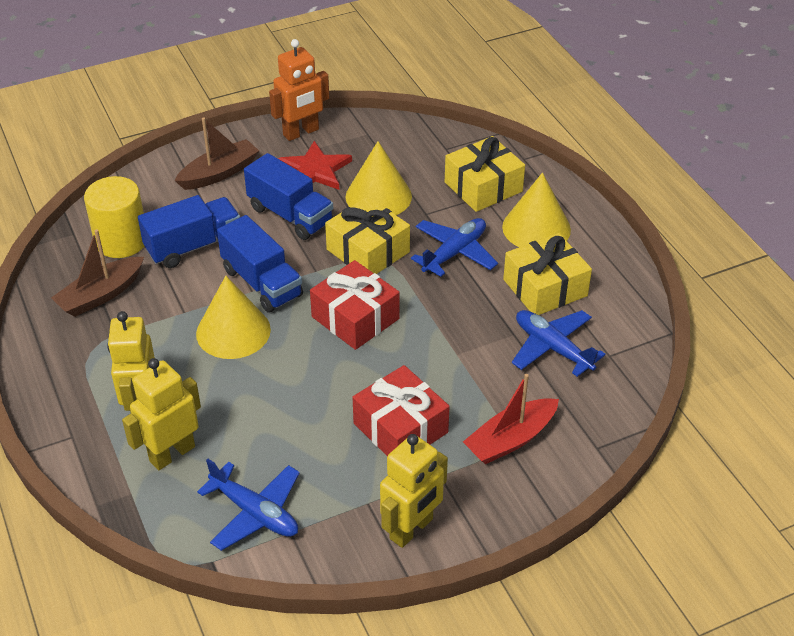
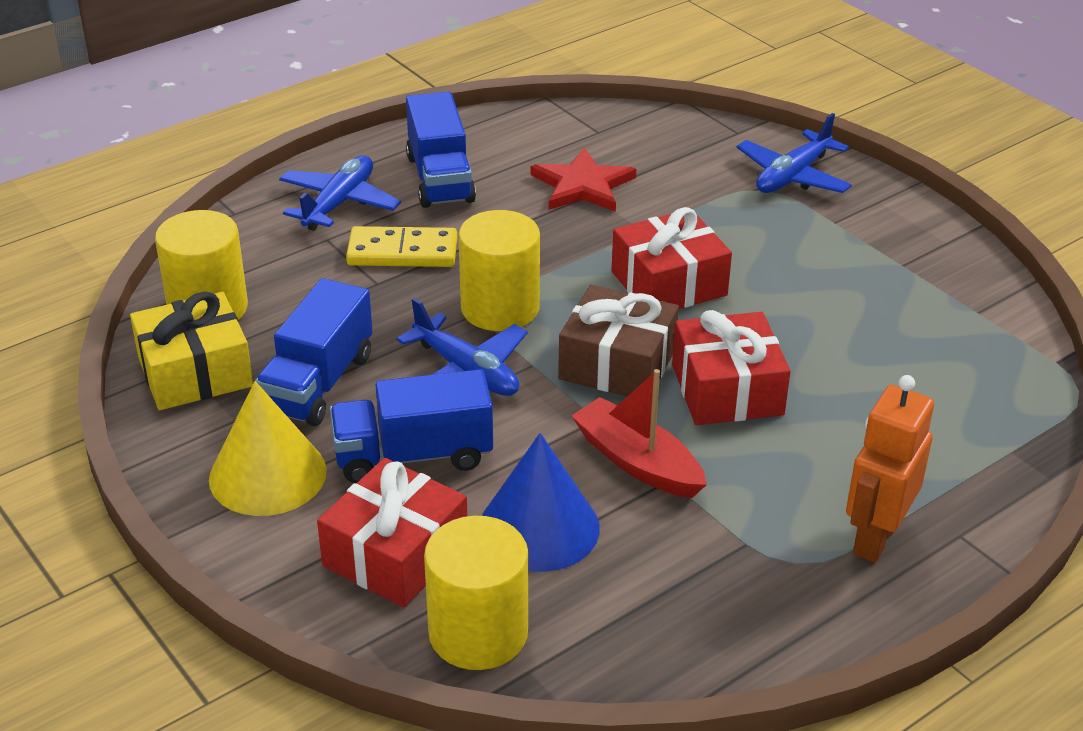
blue cone: none = 0 -> [482,433,600,572] = 1
brown boat: [51,229,144,317] [175,117,259,190] = 2 -> none = 0
brown gift: none = 0 -> [558,285,679,396] = 1
red gift: [310,260,400,350] [353,365,450,456] = 2 -> [317,458,467,608] [612,207,732,309] [672,310,791,425] = 3
yellow cone: [196,276,271,359] [345,141,412,215] [502,172,571,247] = 3 -> [209,381,327,516] = 1
yellow cylinder: [84,176,145,258] = 1 -> [155,210,248,320] [424,516,528,670] [458,210,540,331] = 3
yellow domino: none = 0 -> [346,226,457,267] = 1
yellow gift: [325,196,410,274] [445,136,525,212] [503,233,592,315] = 3 -> [130,292,253,410] = 1
yellow robot: [107,311,155,413] [122,358,201,470] [380,434,448,548] = 3 -> none = 0

